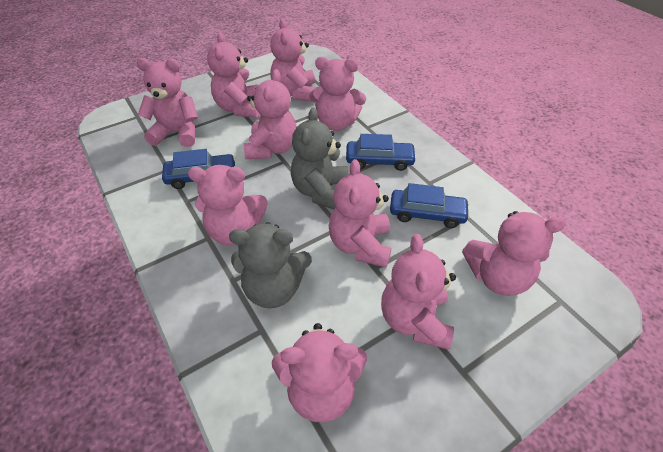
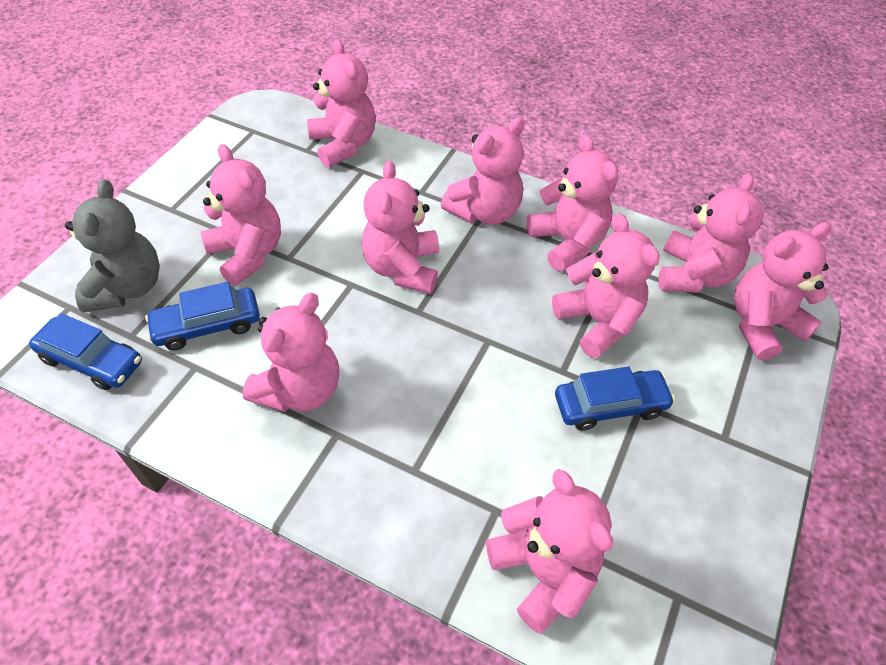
grey teddy bear: [229,222,312,309] [291,107,349,209] = 2 -> [65,179,160,312] = 1

